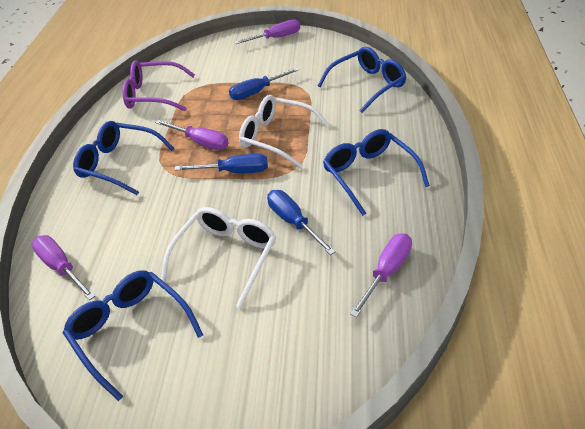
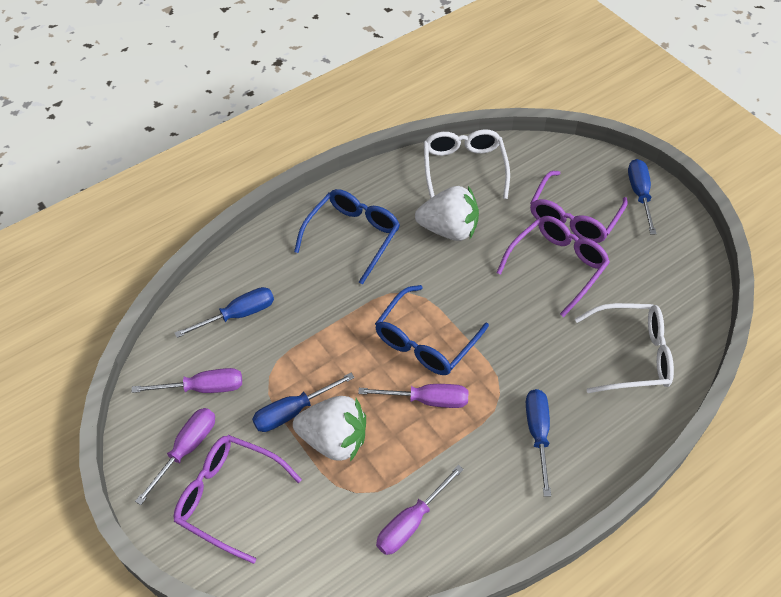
blue glasses: [63,270,203,401] [73,121,174,195] [317,47,406,113] [323,129,430,216] = 4 -> [294,189,400,285] [375,285,489,375] = 2
blue screwdriver: [175,154,268,173] [229,68,299,100] [267,190,336,255] = 3 -> [175,287,274,338] [252,373,355,432] [526,389,551,497] [628,159,656,234] = 4
purple glasses: [123,60,195,111] = 1 -> [174,435,302,564] [496,216,610,317] [530,171,628,243] = 3
white strawberry: none = 0 -> [293,396,366,462] [415,186,479,241] = 2

